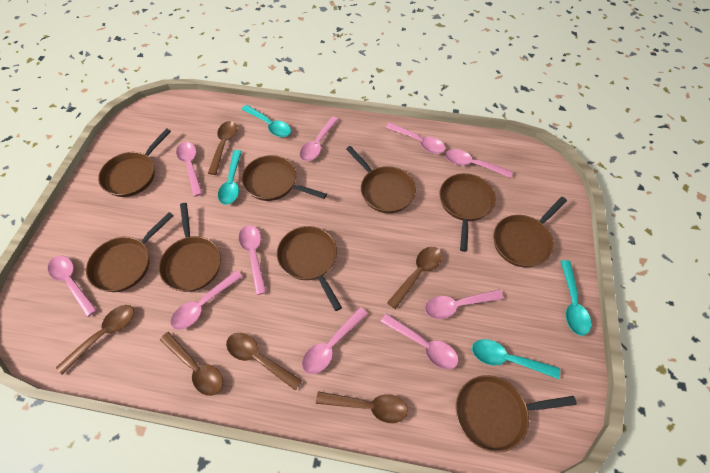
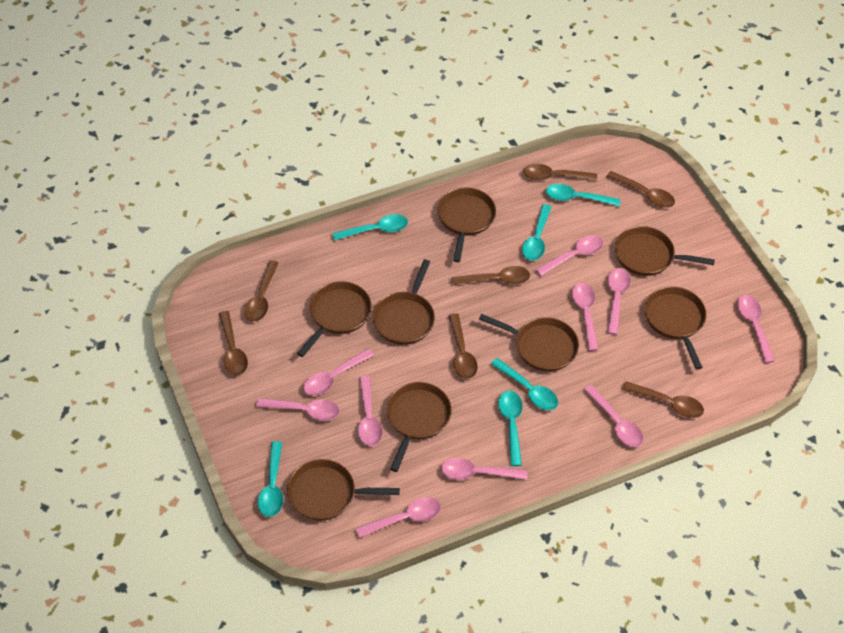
brown pan: [86,212,174,292] [98,128,171,197] [159,203,221,292] [242,155,327,201] [277,226,342,311] [346,146,416,213] [440,173,496,252] [456,375,577,453] [493,197,567,267] = 9 -> [287,459,400,521] [297,281,372,357] [373,259,435,345] [386,382,452,472] [437,187,496,262] [479,314,579,371] [615,226,715,276] [645,286,706,370] = 8
brown spoon: [56,305,134,375] [160,332,223,396] [208,121,237,175] [226,333,302,390] [316,391,408,423] [387,247,442,309] = 6 -> [219,311,248,375] [244,260,279,322] [448,313,478,379] [452,266,530,285] [523,164,597,181] [606,171,675,208] [622,381,704,418] = 7
turquoise spoon: [218,150,242,205] [242,105,291,137] [472,339,560,379] [560,260,591,336] = 4 -> [258,441,283,517] [332,214,408,241] [491,358,558,410] [498,391,523,466] [522,204,552,261] [546,184,620,206] = 6

